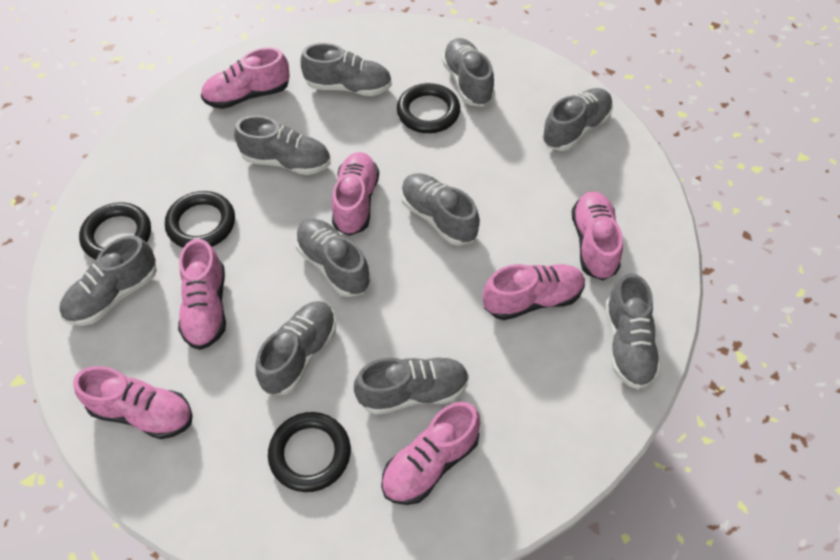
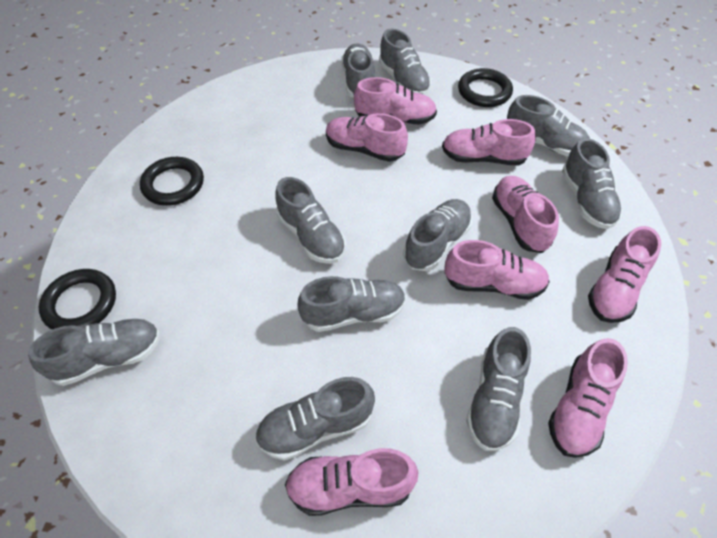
black ring: [79,203,151,260] [165,191,235,248] [268,412,351,492] [397,83,460,133] = 4 -> [39,269,116,330] [140,157,204,206] [458,68,513,107] = 3
pink shoe: [73,366,193,439] [178,239,226,350] [201,47,290,109] [332,152,379,236] [381,402,480,505] [483,264,585,320] [572,191,623,280] = 7 -> [285,448,419,516] [326,113,408,162] [354,77,437,124] [442,119,536,165] [444,240,550,300] [492,176,559,253] [548,338,628,458] [588,226,661,323] = 8

